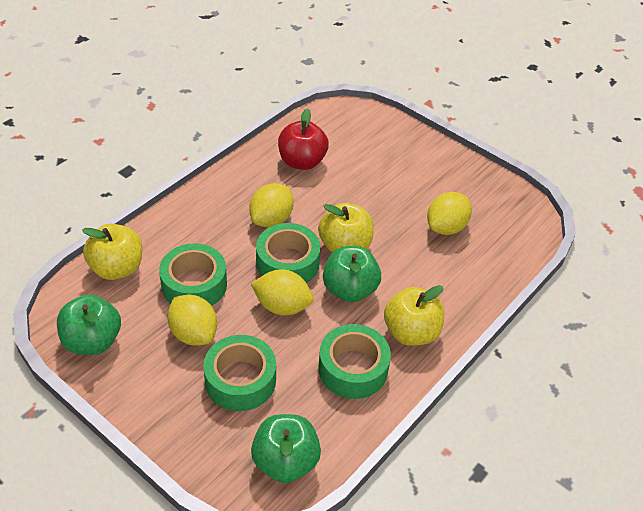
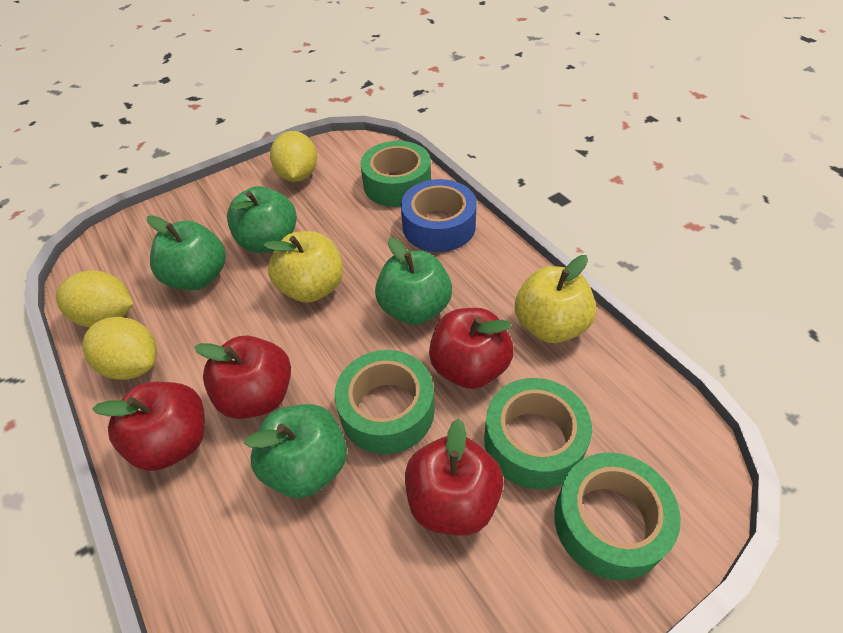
blue tape: none = 0 -> [401,179,477,252] = 1
green apple: [57,294,121,355] [251,414,321,483] [323,246,381,302] = 3 -> [147,215,226,290] [227,186,297,253] [244,404,347,498] [375,237,452,325] = 4
red apple: [278,108,329,170] = 1 -> [92,382,205,471] [195,336,291,419] [405,418,504,536] [429,308,514,389] = 4
yellow apple: [82,224,142,280] [318,203,374,253] [384,285,444,346] = 3 -> [263,231,343,303] [515,255,596,343] = 2
yellow lemon: [167,294,217,346] [249,183,294,227] [251,269,314,316] [427,192,472,235] = 4 -> [56,270,133,327] [82,317,157,380] [270,131,317,182] = 3

